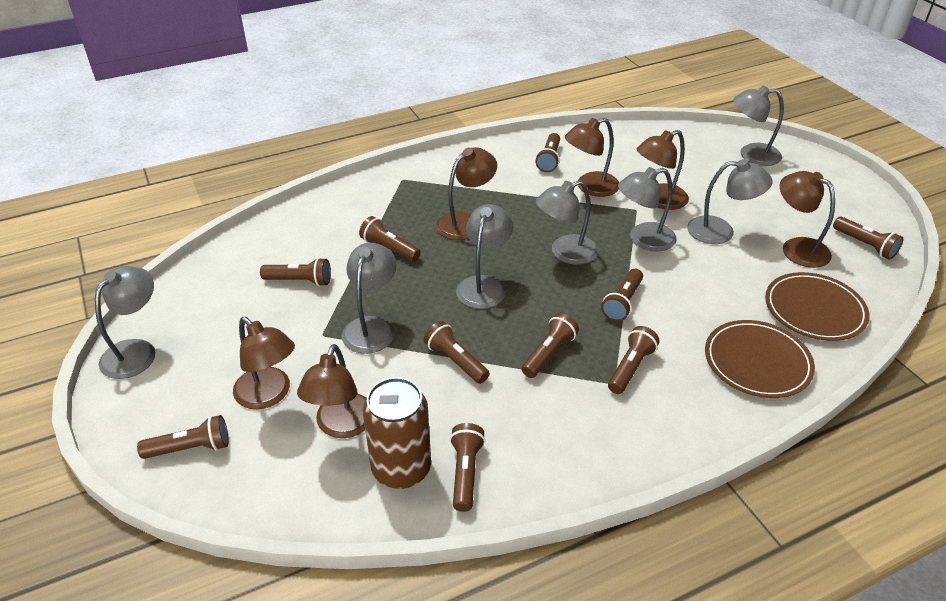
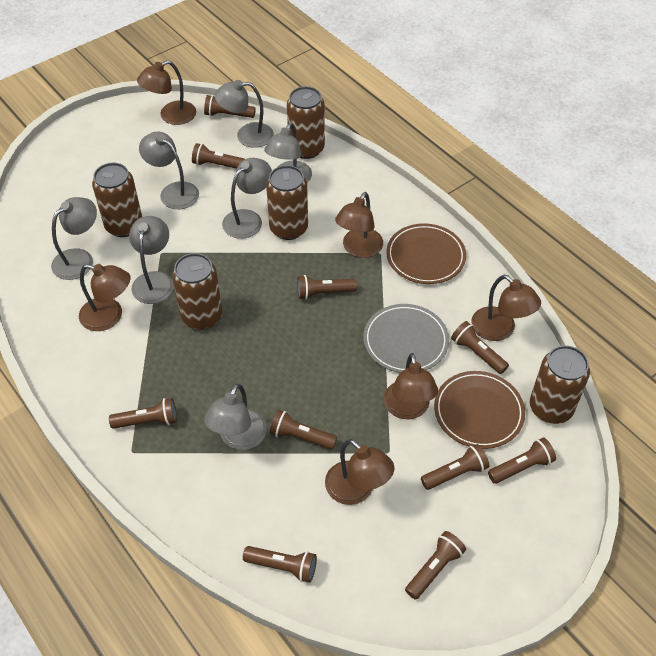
brown can: [363,377,431,489] = 1 -> [92,163,142,237] [172,253,223,330] [266,165,308,240] [287,86,325,159] [530,345,590,424] = 5
grey plate: none = 0 -> [363,304,449,373] = 1

